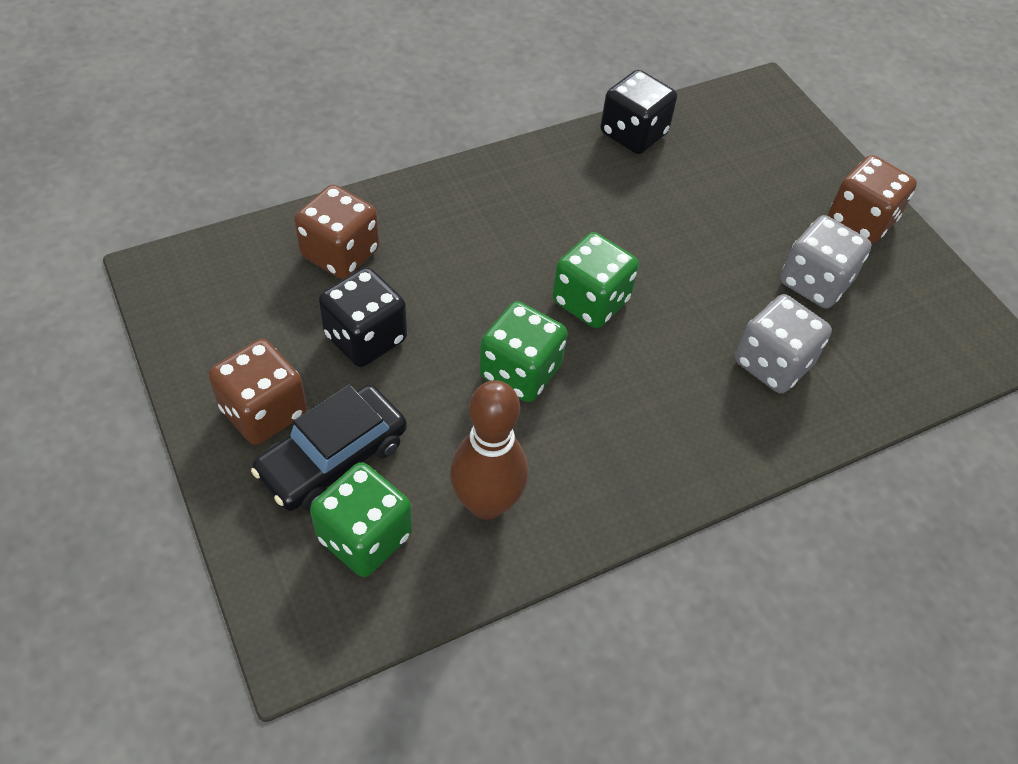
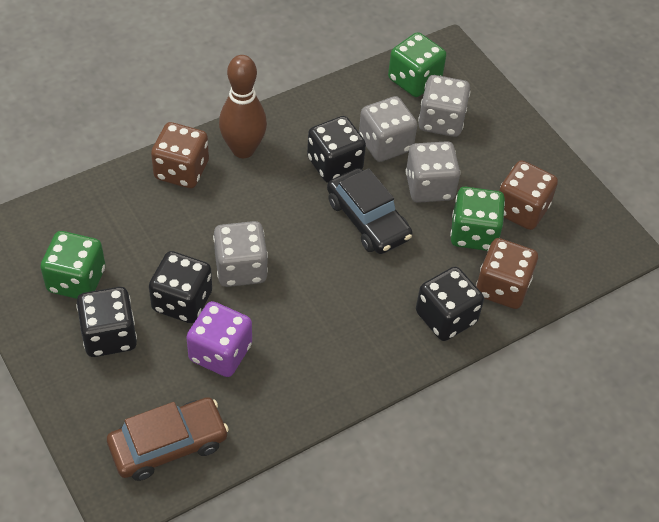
black dice: [318,267,407,367] [600,70,677,154] = 2 -> [76,287,137,357] [149,251,212,323] [307,116,366,183] [416,267,484,341] = 4
brown car: none = 0 -> [107,397,229,481] = 1
grey dice: [735,294,832,393] [780,215,872,308] = 2 -> [213,221,268,287] [359,96,417,162] [406,141,460,203] [418,75,470,137] = 4
purple dice: none = 0 -> [186,301,252,377] = 1

